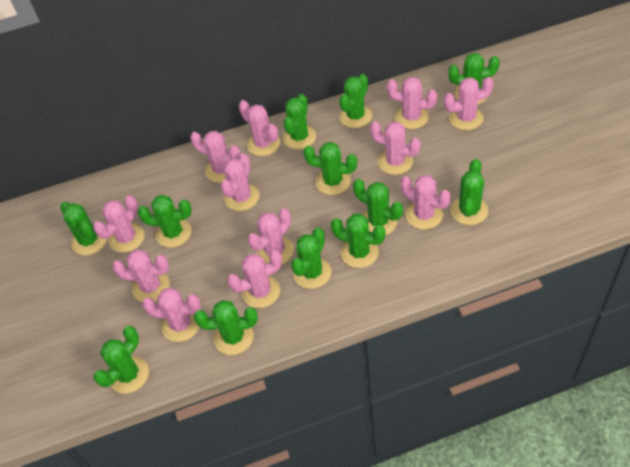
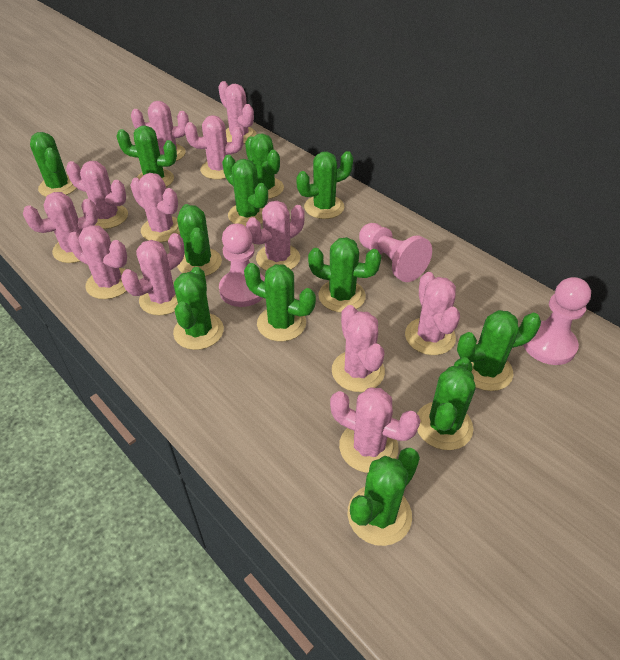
pink pawn: none = 0 -> [219,224,265,307] [359,223,432,282] [523,277,591,365] = 3

